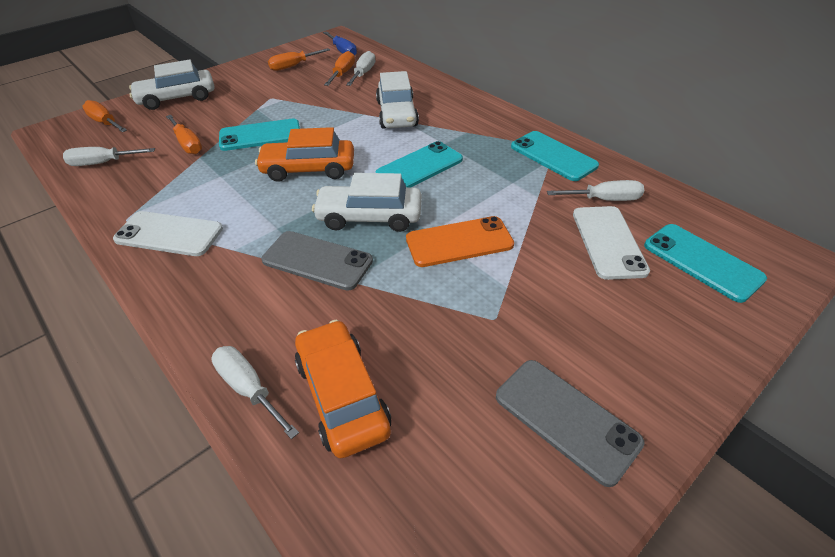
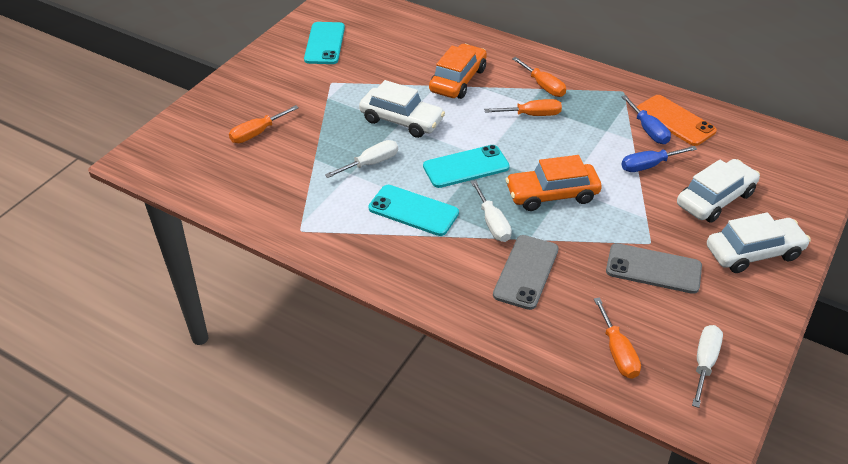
blue screwdriver: [323,31,357,56] = 1 -> [621,95,671,144] [621,146,697,172] = 2
turquoise phone: [219,118,300,151] [376,141,463,187] [511,131,599,181] [644,224,767,303] = 4 -> [304,22,345,64] [369,185,459,236] [423,145,510,188] = 3
white phone: [113,211,223,256] [573,206,650,280] = 2 -> none = 0
white screwdriver: [63,147,155,166] [211,346,299,439] [346,51,375,86] [547,180,644,201] = 4 -> [325,140,398,178] [471,180,512,242] [692,325,723,408] = 3

